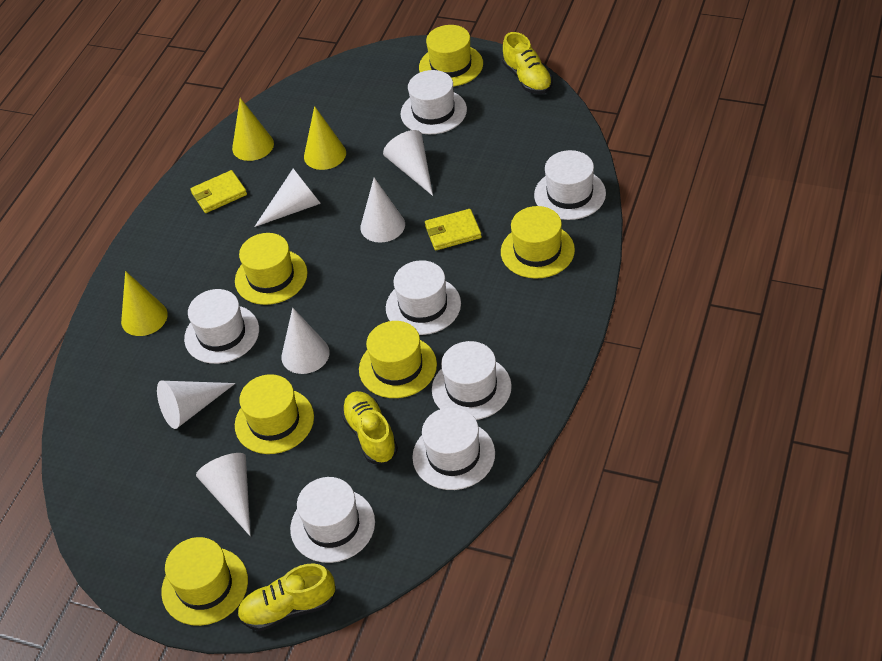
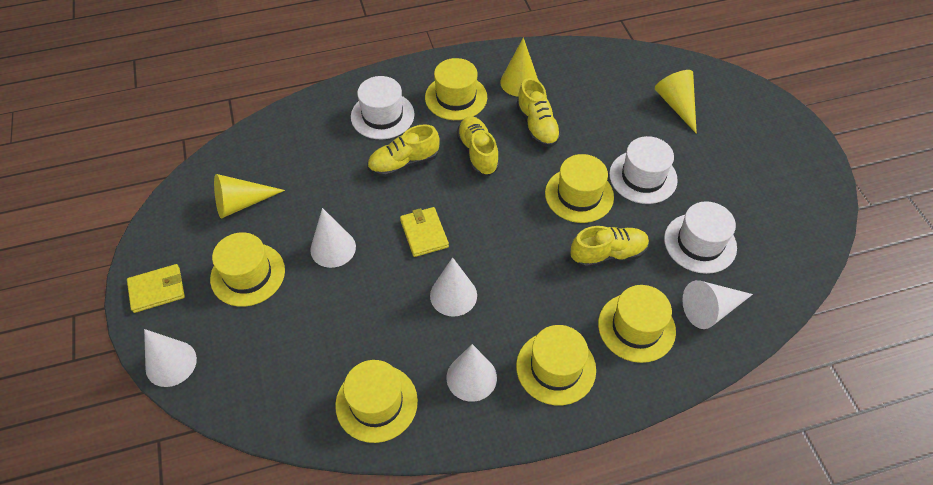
white cone: [157,381,235,429] [196,453,251,536] [254,169,321,227] [282,307,330,374] [360,178,405,243] [383,130,433,196] = 6 -> [144,329,197,387] [310,208,356,268] [430,257,477,317] [447,344,497,402] [682,280,753,329] = 5
white hat: [184,289,259,364] [290,477,375,563] [386,260,461,335] [401,70,467,134] [412,407,495,490] [432,341,512,420] [534,150,606,220] = 7 -> [351,76,414,139] [609,136,678,204] [664,201,737,274] = 3
yellow shoe: [237,564,335,631] [341,391,398,464] [502,32,553,94] = 3 -> [367,124,440,177] [457,116,499,176] [517,78,561,147] [570,226,649,268] = 4

